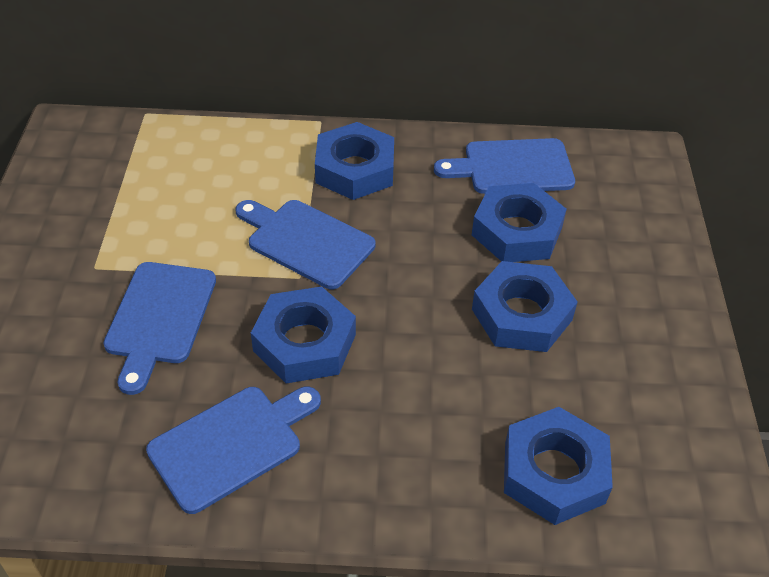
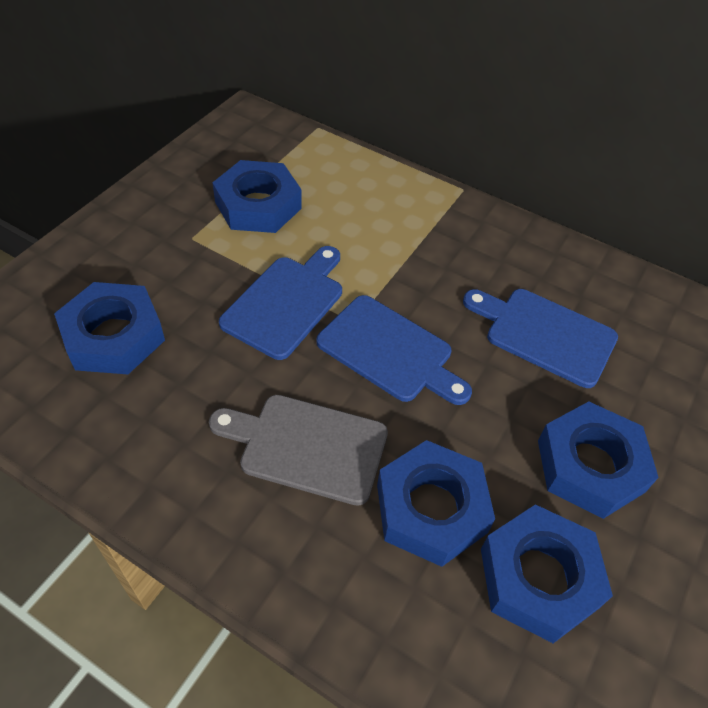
blue cutting board: [103,262,216,395] [146,387,321,514] [235,200,375,289] [434,138,575,194] = 4 -> [219,246,342,360] [316,295,472,405] [463,289,618,388] = 3
grey cutting board: none = 0 -> [209,395,388,506] = 1

